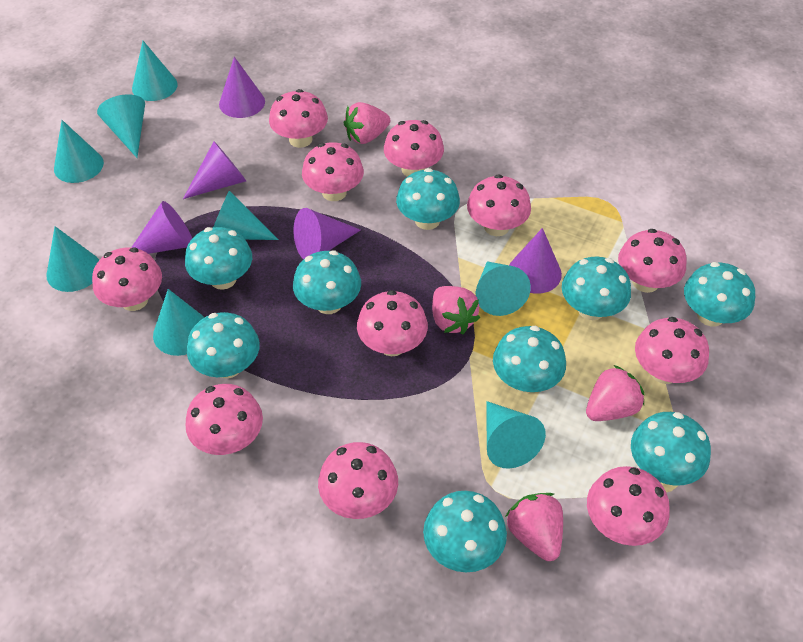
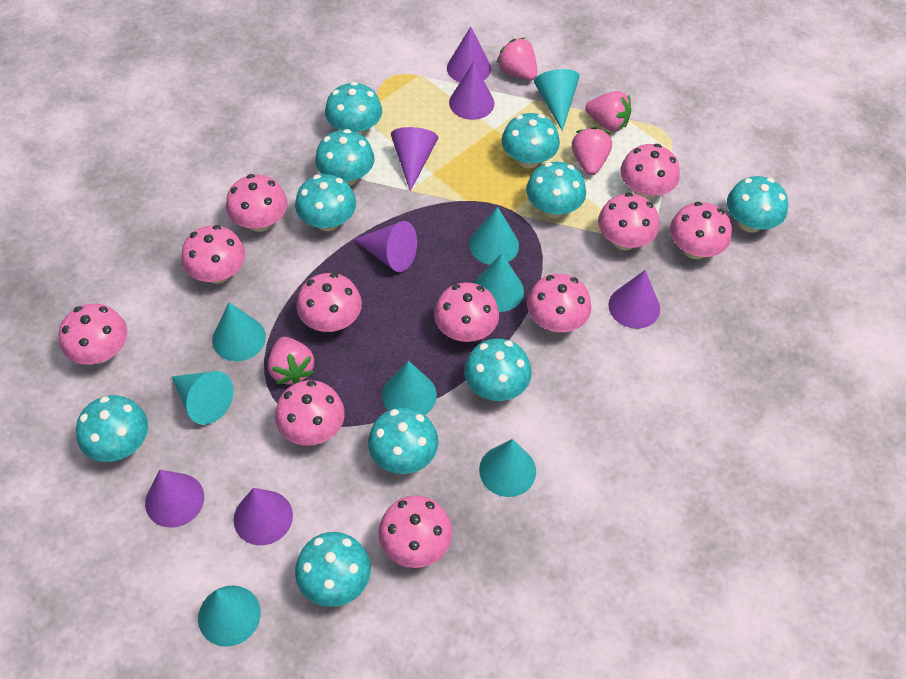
purple cone: [131,201,192,254] [183,141,246,199] [219,57,265,118] [293,208,361,259] [509,228,562,294] = 5 -> [145,470,204,528] [234,488,293,545] [354,221,417,272] [391,127,438,191] [447,27,491,82] [449,62,494,120] [608,270,660,329] = 7
turquoise mushroom: [185,227,252,290] [187,312,260,379] [293,250,361,314] [396,168,460,230] [423,491,507,572] [493,326,566,393] [562,257,631,320] [631,412,711,486] [684,262,755,327] = 9 -> [76,395,148,462] [295,174,356,231] [295,532,371,607] [315,129,375,186] [325,82,382,136] [368,407,438,474] [464,338,532,401] [502,113,560,168] [526,162,586,218] [727,176,788,233] = 10

